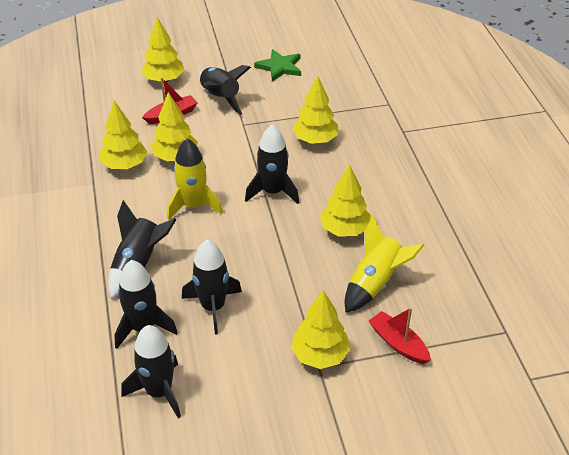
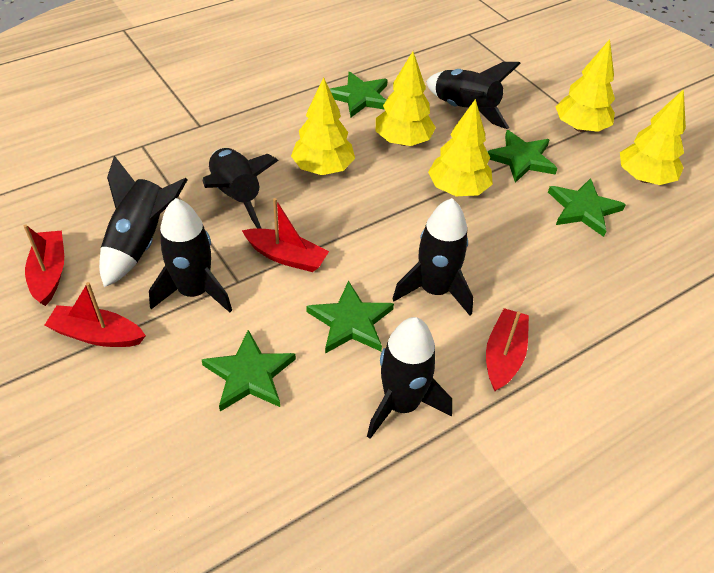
green star: [254,49,301,82] = 1 -> [201,330,296,411] [306,281,394,354] [330,72,388,118] [487,130,557,183] [548,178,626,237] = 5
red boat: [142,77,198,124] [369,307,431,364] = 2 -> [24,224,64,306] [44,282,146,347] [242,198,329,272] [486,308,529,391] = 4
yellow rocket: [167,138,223,220] [345,216,425,313] = 2 -> none = 0
yellow tree: [100,101,147,169] [141,17,184,83] [150,92,198,161] [291,290,351,369] [292,75,338,144] [320,164,371,237] = 6 -> [291,77,355,175] [376,51,436,146] [428,99,493,196] [556,39,615,132] [620,89,686,185] = 5

